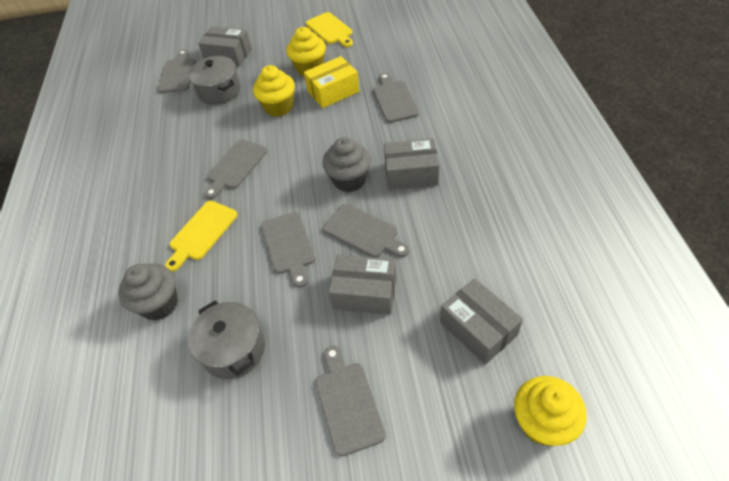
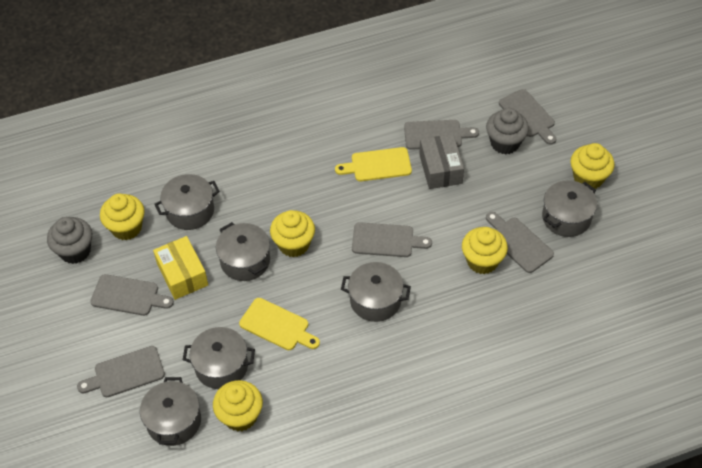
grey box: [198,26,252,66] [329,255,396,315] [384,138,439,190] [440,278,523,365] = 4 -> [419,134,464,189] = 1
grey pot: [188,56,240,105] [188,301,265,379] = 2 -> [140,377,201,446] [154,174,220,230] [183,327,255,389] [216,222,270,281] [341,262,411,322] [542,180,597,237] = 6
yellow cupcake: [253,65,295,117] [287,27,326,76] [514,376,587,446] = 3 -> [100,193,145,240] [213,380,263,431] [270,210,315,257] [462,227,508,274] [570,143,615,189] = 5

